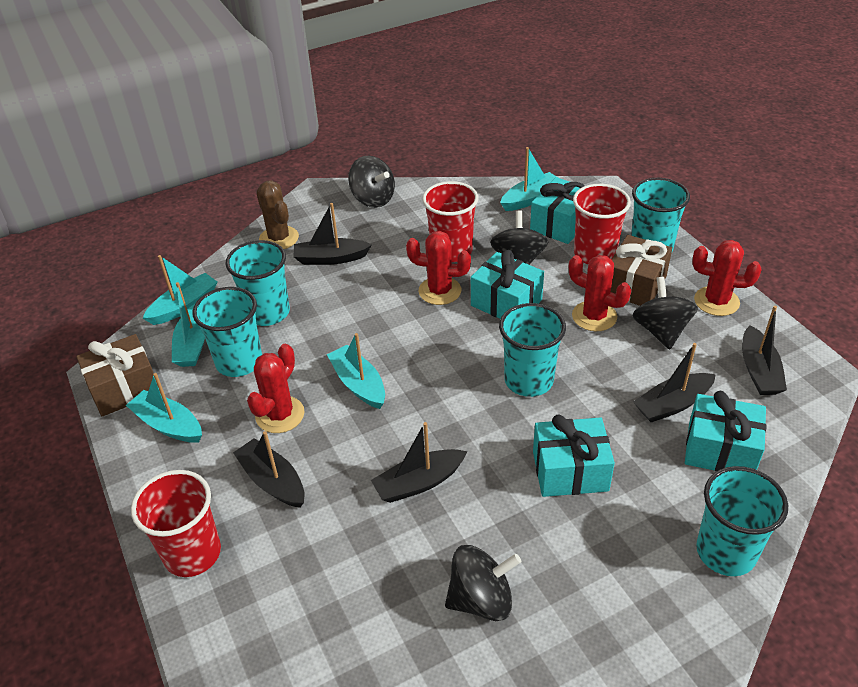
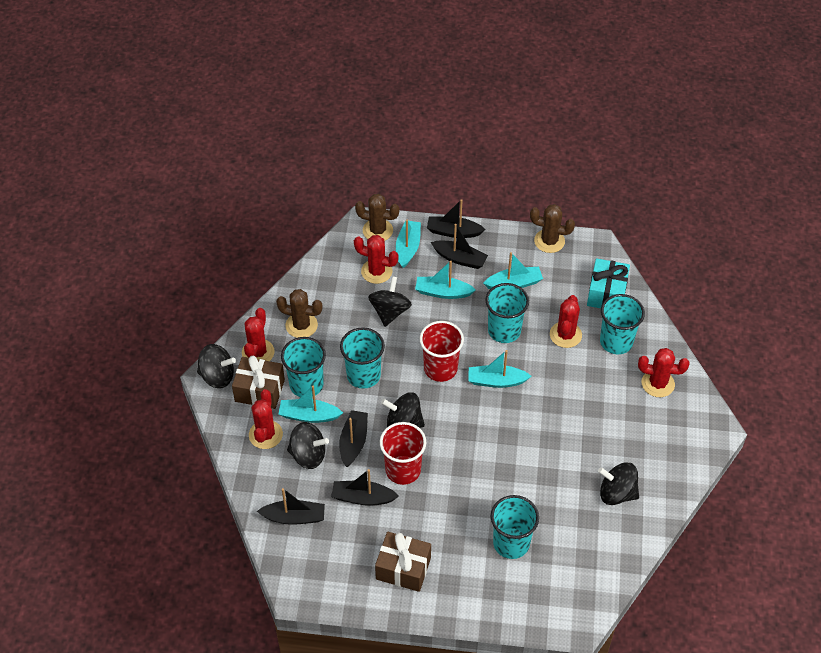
black spinning top: [348,156,395,208] [445,545,521,621] [490,210,548,265] [632,277,698,350] = 4 -> [197,344,236,388] [287,422,329,469] [368,276,412,327] [381,392,425,428] [598,462,639,505] = 5
brown cactus: [256,180,299,249] = 1 -> [276,289,322,338] [355,194,399,241] [530,204,575,253] = 3
red cactus: [247,344,305,433] [406,231,471,305] [569,255,631,331] [692,240,761,316] = 4 -> [242,308,275,361] [249,389,283,449] [354,235,399,284] [550,295,582,348] [638,348,690,397] = 5
red cup: [131,470,221,577] [422,181,478,262] [573,184,631,264] = 3 -> [380,422,426,485] [419,321,464,382] = 2
turquoise gift: [471,250,544,319] [530,177,585,244] [533,415,615,497] [685,391,766,472] = 4 -> [587,258,630,308] = 1

